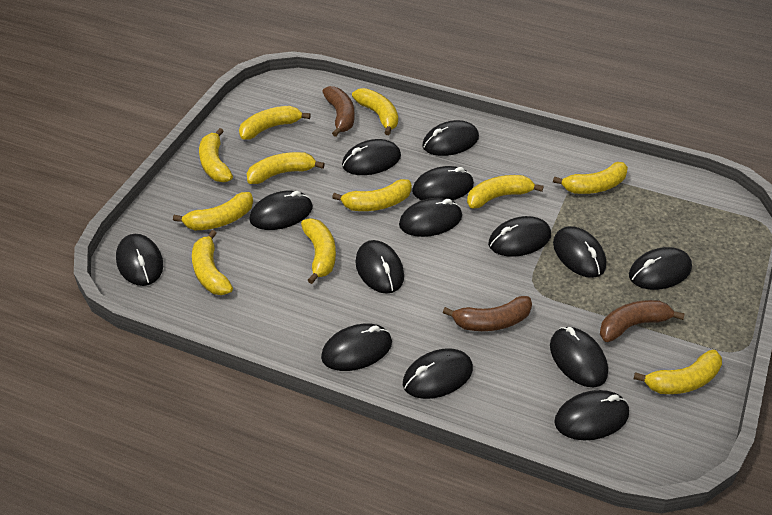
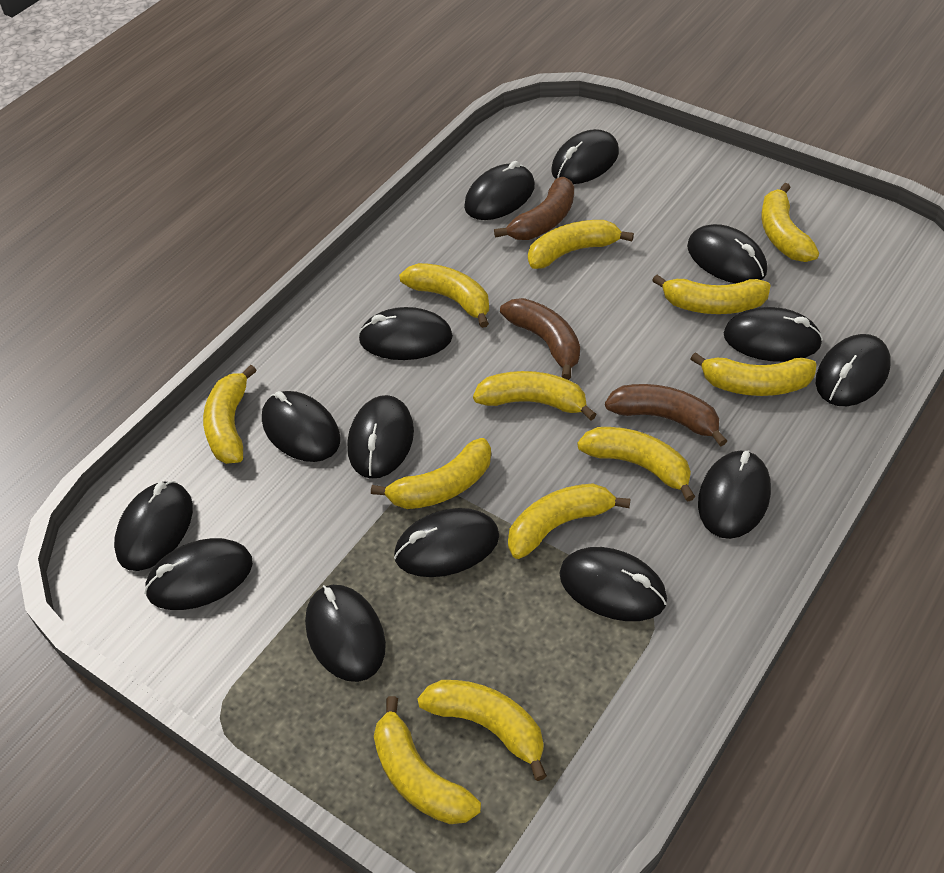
yellow banana: [173,192,253,230] [192,230,233,295] [199,128,233,182] [239,106,311,140] [247,152,325,184] [301,218,336,284] [332,179,412,211] [352,88,398,135] [467,175,544,208] [553,162,628,194] [633,350,722,394] = 11 -> [203,365,257,464] [371,438,491,509] [374,696,481,824] [399,263,489,328] [417,680,547,781] [473,371,597,420] [508,483,631,559] [528,220,634,269] [577,427,695,502] [652,275,771,314] [691,352,817,396] [762,183,819,262] = 12

